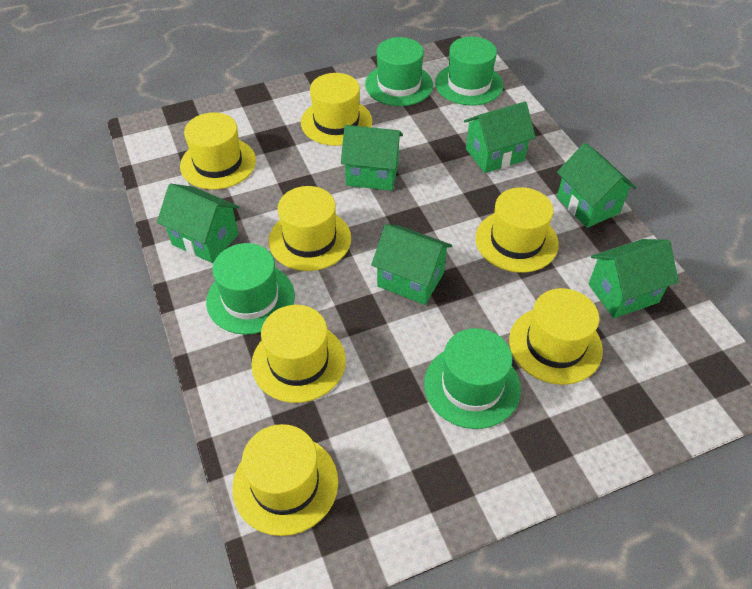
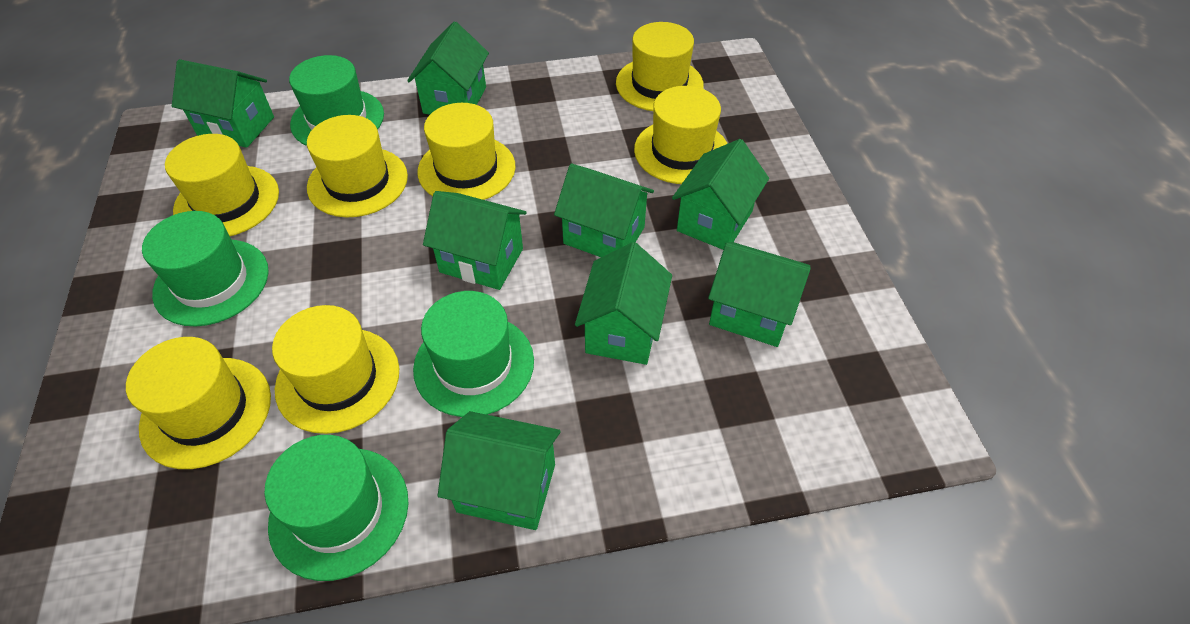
green house: [157,184,239,263] [341,125,403,191] [371,224,452,305] [464,101,536,173] [557,143,637,228] [589,239,679,318] = 6 -> [172,59,274,148] [407,21,489,115] [423,191,527,290] [437,411,560,530] [554,164,654,257] [575,242,672,365] [672,139,769,250] [708,242,811,347] = 8

